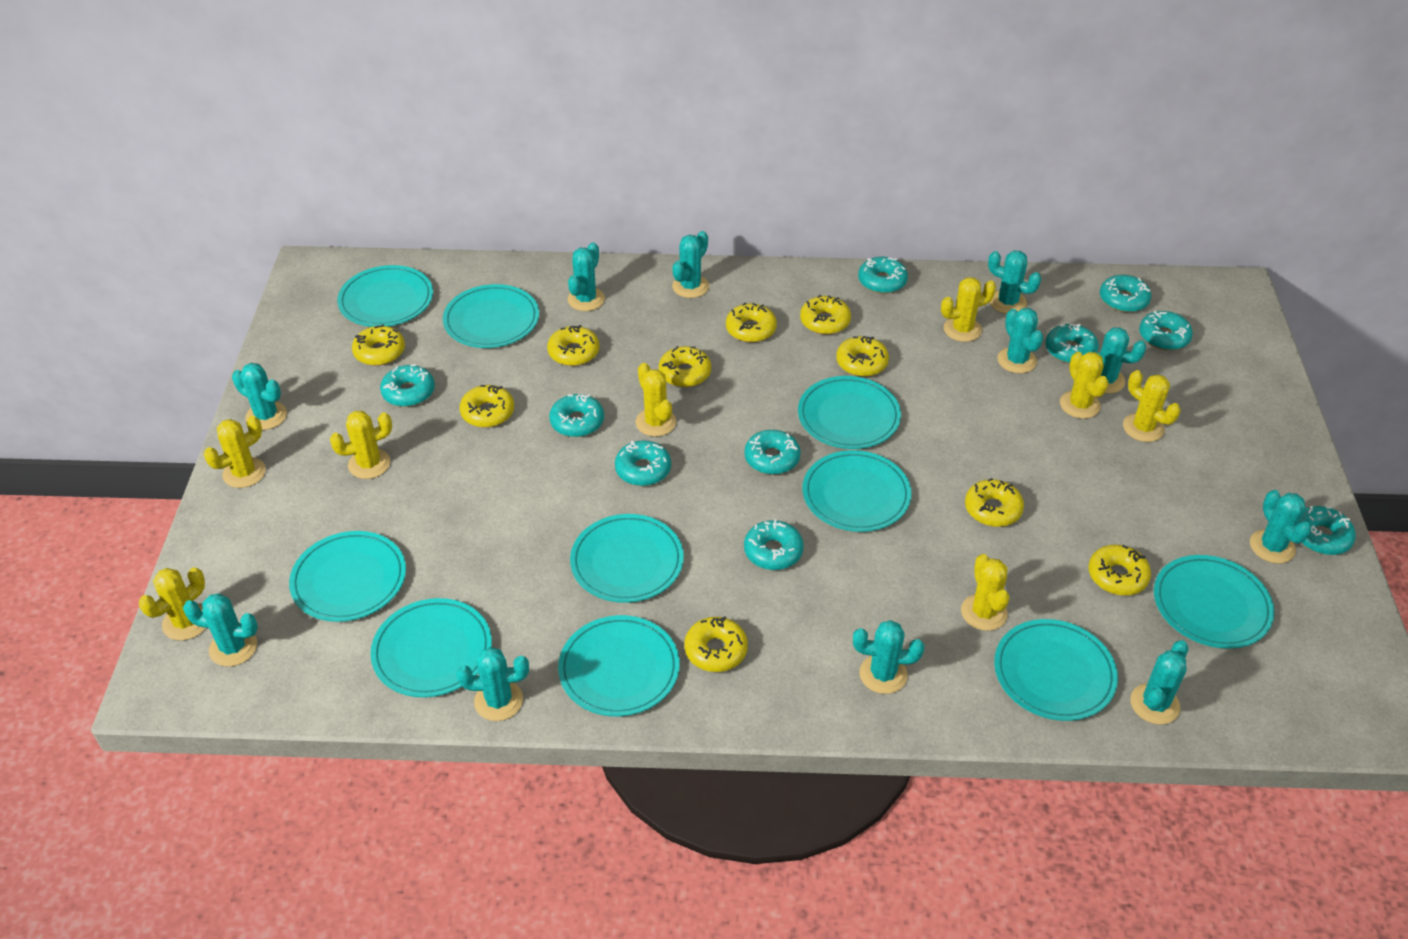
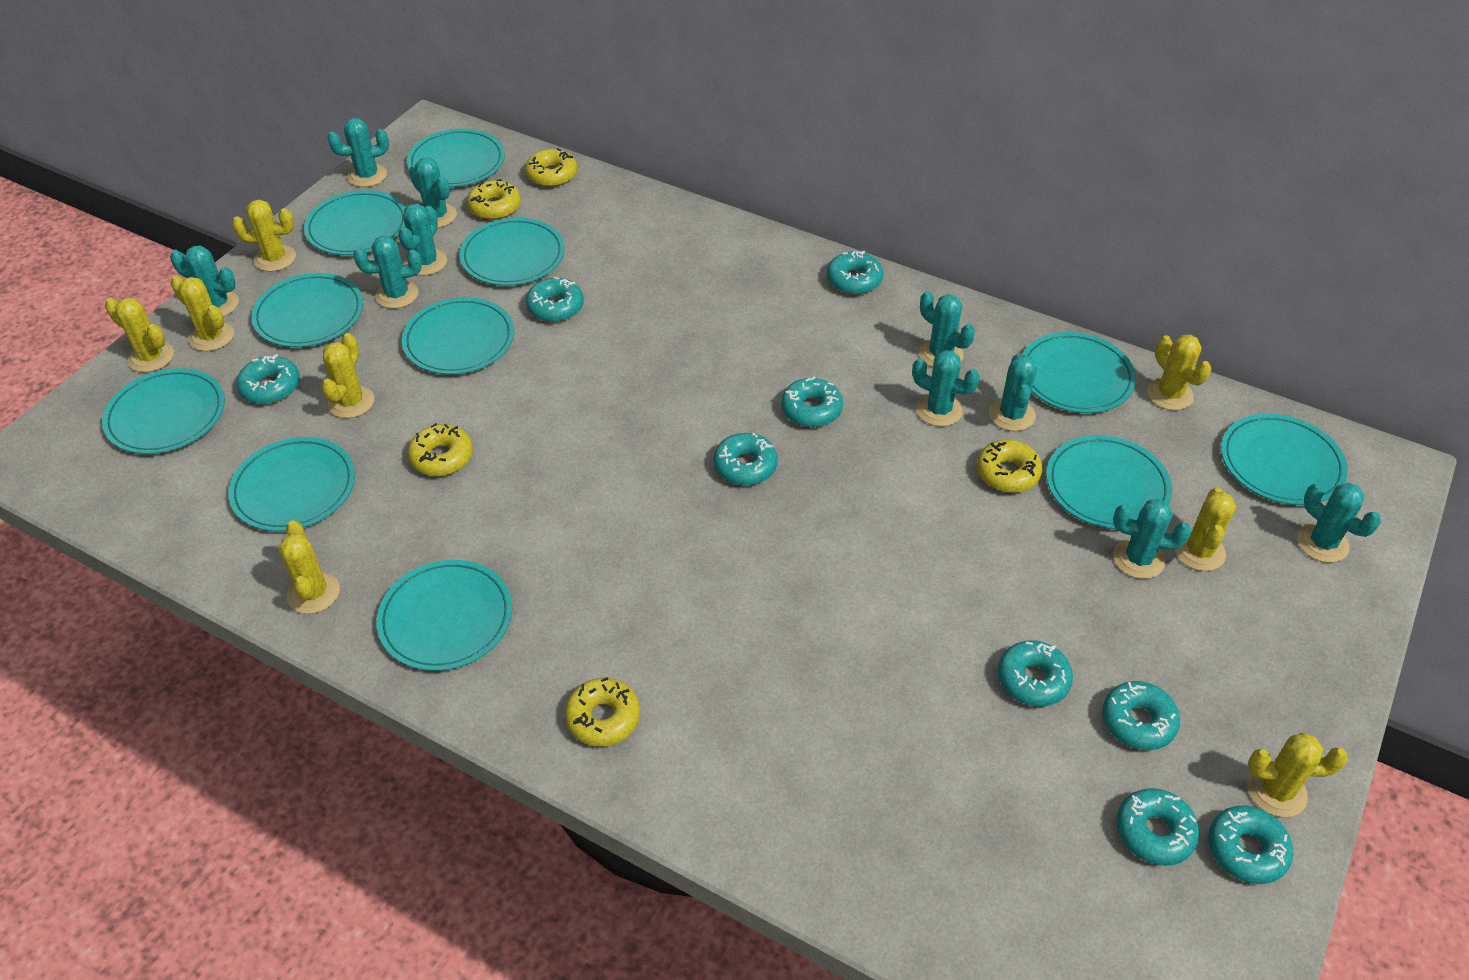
turquoise cactus: [183,593,258,666] [232,363,287,430] [456,647,529,721] [568,242,605,311] [672,231,709,298] [853,620,924,694] [988,250,1041,314] [997,308,1043,373] [1083,327,1146,394] [1130,640,1189,725] [1250,490,1311,564] = 11 -> [170,246,239,317] [327,118,389,187] [353,236,422,309] [398,204,447,276] [409,158,457,228] [912,350,980,427] [919,291,975,367] [989,353,1037,431] [1113,499,1191,579] [1297,483,1381,563] = 10
turquoise donut: [380,364,435,407] [549,394,604,437] [615,441,671,486] [744,430,801,475] [744,519,804,570] [858,257,908,294] [1046,324,1099,364] [1100,275,1151,312] [1139,311,1193,350] [1299,506,1356,555] = 10 -> [236,354,300,404] [526,277,584,322] [714,433,778,485] [781,376,843,427] [827,251,883,294] [998,640,1073,707] [1102,681,1180,750] [1116,788,1200,866] [1208,806,1293,884] = 9
turquoise plate: [289,531,406,622] [337,265,433,327] [370,598,492,697] [443,284,539,348] [558,615,680,716] [570,514,684,603] [798,376,901,449] [803,450,912,532] [994,619,1118,721] [1154,555,1275,649] = 10 -> [102,368,225,454] [228,437,355,532] [251,273,363,347] [304,190,406,255] [377,560,512,671] [402,297,514,375] [407,129,505,187] [459,218,565,286] [1023,332,1136,413] [1046,435,1172,529] [1221,414,1348,505] = 11
yellow donut: [352,324,405,366] [460,385,514,427] [547,325,599,366] [659,346,711,387] [684,616,748,672] [726,303,777,342] [800,295,851,335] [836,336,889,377] [965,478,1024,527] [1088,544,1151,596] = 10 -> [408,423,473,476] [467,179,521,220] [525,148,577,187] [565,677,640,747] [977,440,1043,493] = 5

